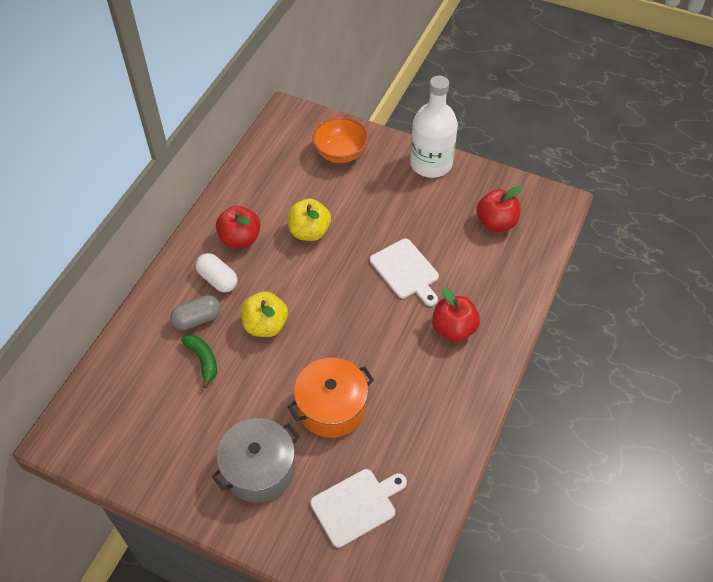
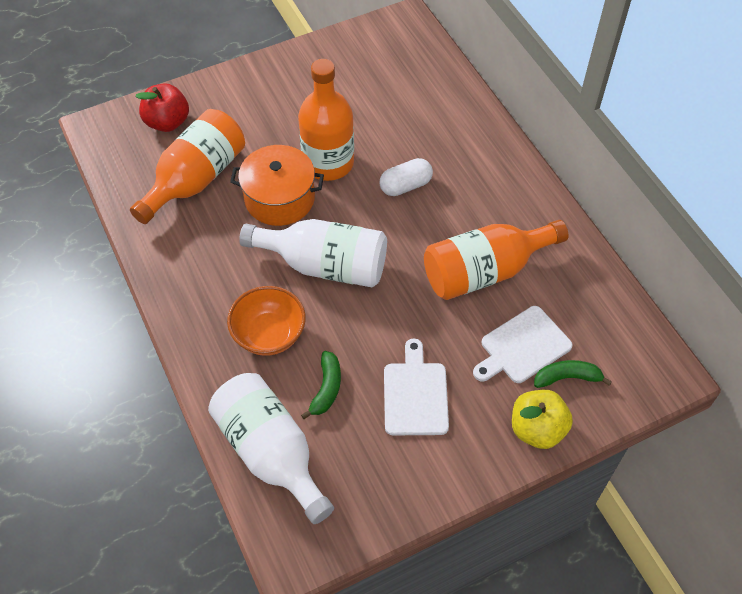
green banana: [181,335,217,389] = 1 -> [301,351,341,419] [534,360,612,388] = 2
grey capsule: [170,295,221,330] = 1 -> none = 0
grey pot: [212,418,300,503] = 1 -> none = 0
orange bottle: none = 0 -> [130,109,245,224] [298,59,354,181] [424,220,569,300] = 3
red apple: [216,206,260,248] [432,286,480,342] [477,186,522,232] = 3 -> [135,83,189,132] = 1
white bottle: [410,76,458,178] = 1 -> [208,373,334,524] [239,219,387,287] = 2
yellow apple: [241,291,288,337] [287,199,331,241] = 2 -> [512,390,573,449] = 1

